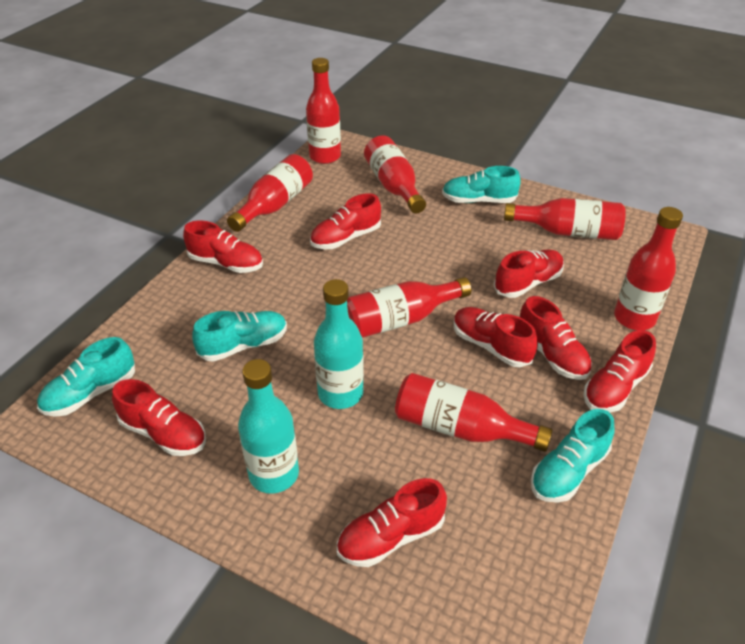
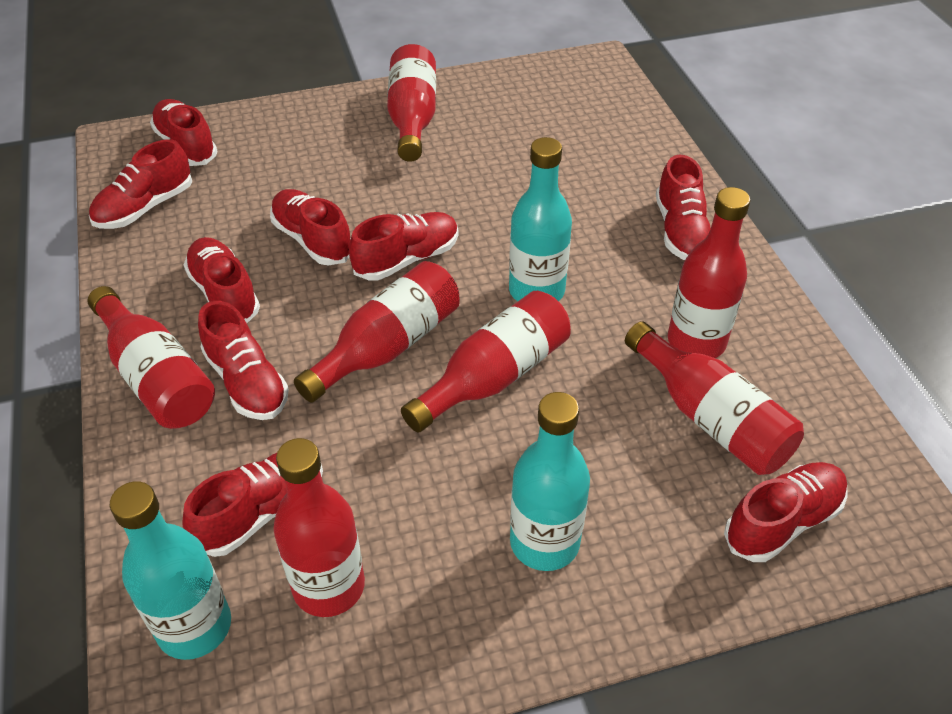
red shoe: [112,379,206,456] [183,221,263,273] [310,193,381,249] [337,478,447,567] [454,307,538,367] [494,249,564,298] [520,296,592,380] [583,330,656,413] = 8 -> [89,139,192,229] [150,99,218,166] [182,453,323,557] [184,237,260,323] [198,301,289,420] [270,189,351,265] [349,212,459,280] [656,154,711,260] [724,462,848,562] = 9
turquoise bottle: [238,359,299,494] [314,279,364,409] = 2 -> [110,481,231,660] [509,137,572,302] [510,392,590,571] = 3
turquoise shoe: [37,337,135,417] [192,311,287,362] [442,166,521,203] [531,409,615,503] = 4 -> none = 0

